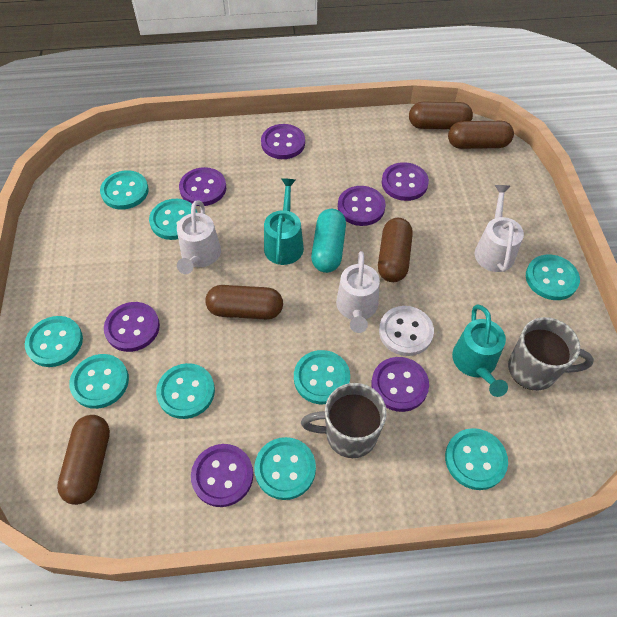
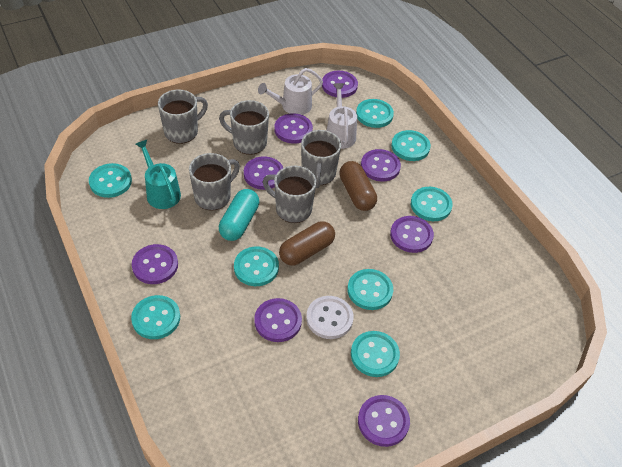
brown capsule: [57,415,110,505] [205,285,283,319] [378,218,413,282] [409,102,473,129] [448,121,514,149] = 5 -> [279,222,335,266] [339,161,377,211] = 2
grey mug: [301,383,387,458] [508,317,594,390] = 2 -> [158,89,208,144] [189,153,240,210] [219,100,269,155] [263,166,316,223] [301,130,341,188] = 5
purple button: [104,302,160,352] [179,167,226,206] [191,444,253,507] [261,124,305,159] [338,186,386,226] [371,357,429,412] [382,162,429,201] = 7 -> [132,244,178,284] [244,156,283,190] [254,298,302,342] [274,113,313,144] [322,71,358,98] [358,395,410,447] [361,149,401,181] [390,216,434,253] = 8
turquoise button: [25,316,83,367] [69,354,129,409] [100,170,149,209] [149,199,197,240] [156,363,215,419] [254,437,316,500] [294,350,350,404] [445,428,508,490] [526,255,580,300] = 9 -> [89,163,132,198] [131,295,180,339] [234,247,279,286] [347,269,393,310] [351,331,400,377] [356,99,394,128] [391,130,431,161] [411,187,453,221] = 8
turquoise watering can: [264,178,304,265] [452,304,508,397] = 2 -> [135,140,181,209] = 1
white watering can: [177,200,221,274] [336,251,380,333] [475,185,524,272] = 3 -> [258,68,323,115] [326,83,357,149] = 2

